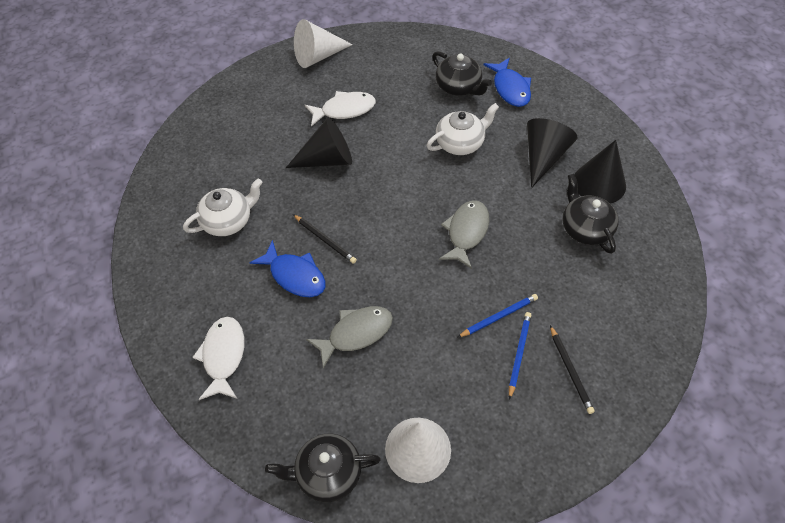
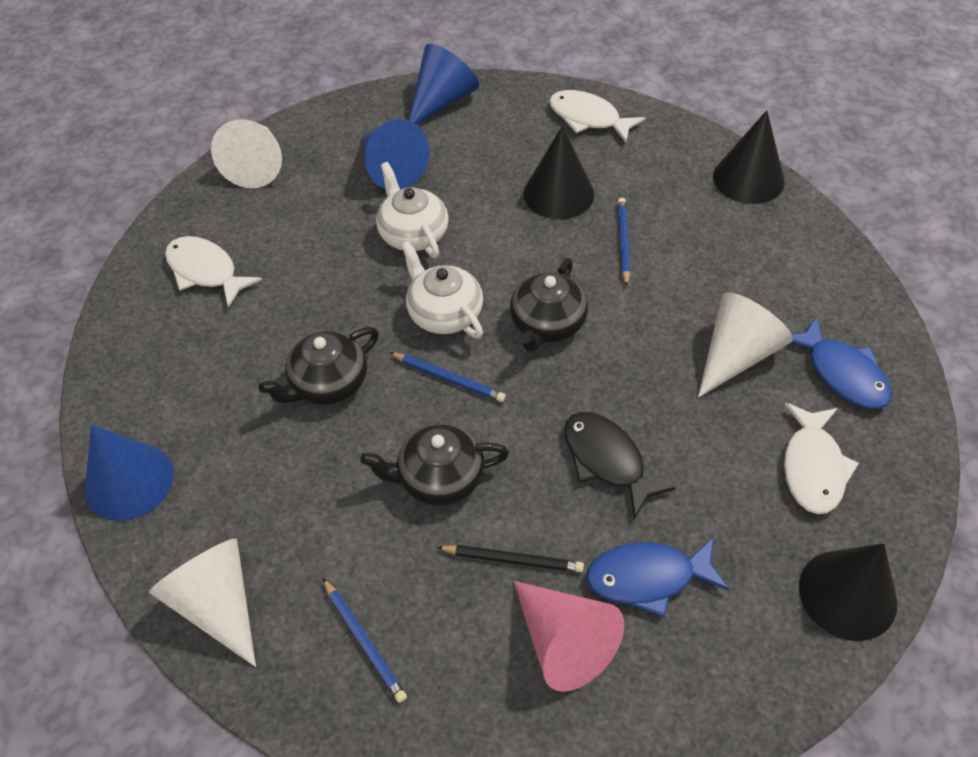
black fish: none = 0 -> [564,412,675,519] = 1
black pencil: [293,214,357,264] [550,325,595,414] = 2 -> [437,545,584,572] = 1
blue cone: none = 0 -> [85,424,174,521] [362,119,429,190] [408,44,479,125] = 3
blue pencil: [457,294,538,338] [509,312,531,400] = 2 -> [323,578,407,703] [389,352,506,402] [618,198,630,286] = 3
grey fish: [306,306,393,369] [439,200,489,269] = 2 -> none = 0
pink cone: none = 0 -> [513,581,624,692] = 1
white cone: [294,19,353,68] [385,418,451,483] = 2 -> [149,538,256,667] [211,119,282,188] [698,292,793,398] = 3
white fish: [192,317,244,400] [305,91,376,126] = 2 -> [165,236,262,308] [549,90,645,143] [784,402,859,514] = 3

